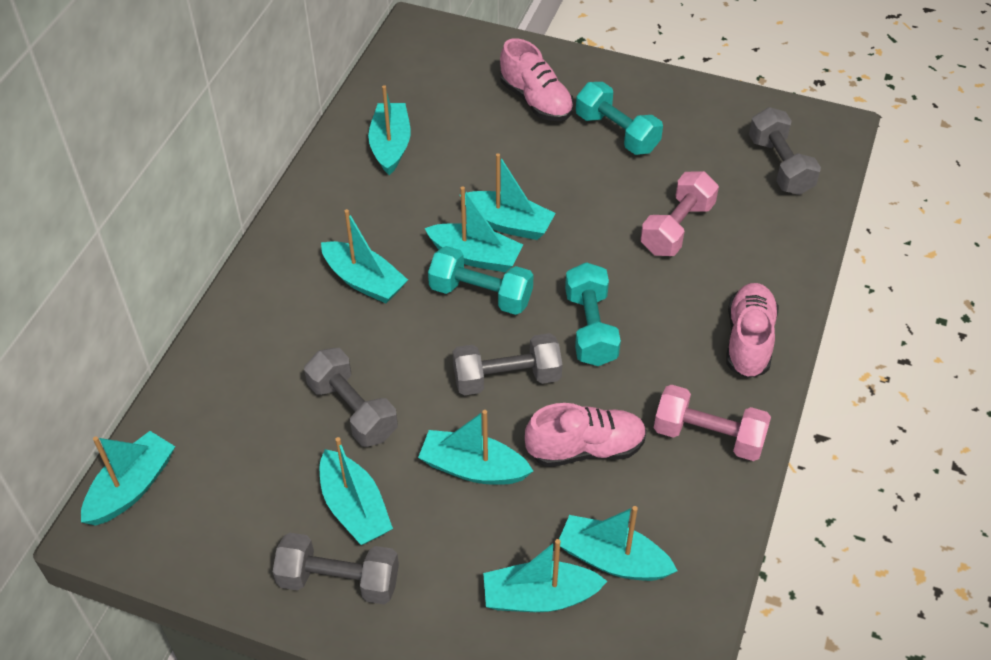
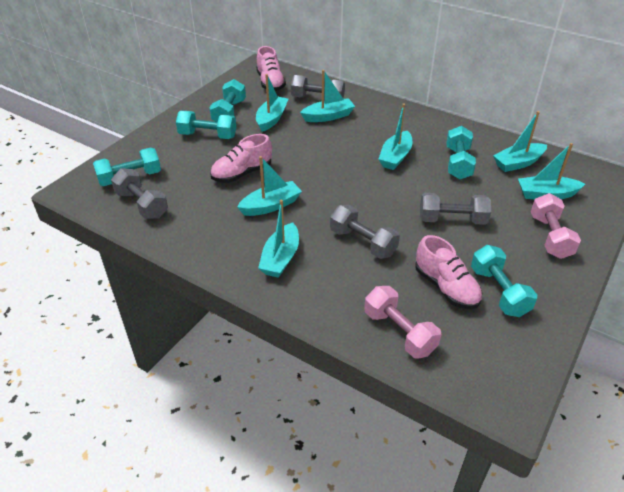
turquoise boat: [81,431,175,526] [320,437,393,545] [321,209,408,303] [368,85,411,175] [418,410,533,485] [425,187,523,272] [460,153,556,240] [483,539,607,612] [559,506,678,581] = 9 -> [237,156,302,216] [256,74,288,132] [258,200,299,278] [300,70,355,122] [379,104,412,170] [493,111,547,172] [518,143,585,199] = 7
turquoise dumbbell: [428,246,533,315] [565,262,621,366] [576,82,663,155] = 3 -> [93,147,161,186] [176,111,236,139] [210,79,246,122] [446,126,476,180] [471,245,537,317] = 5

